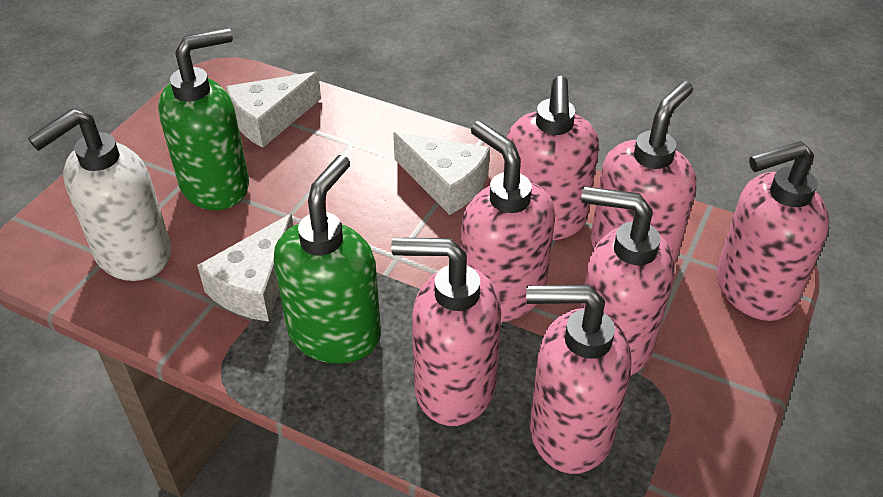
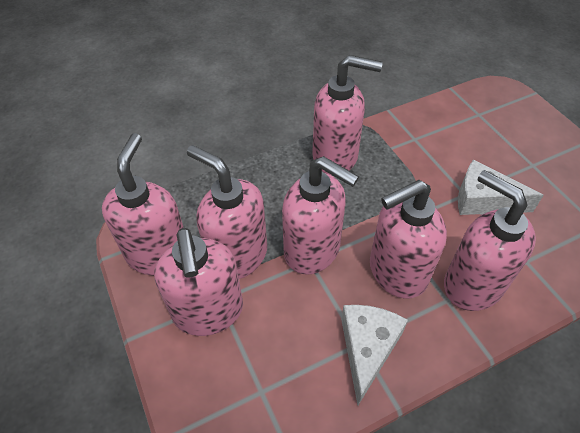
green soap dispenser: [158,28,249,210] [274,155,381,364] = 2 -> none = 0
white cheese: [197,214,294,322] [226,72,321,148] [393,132,490,215] = 3 -> [341,305,408,405] [458,159,544,215] = 2
white soap dispenser: [28,109,171,281] = 1 -> none = 0

